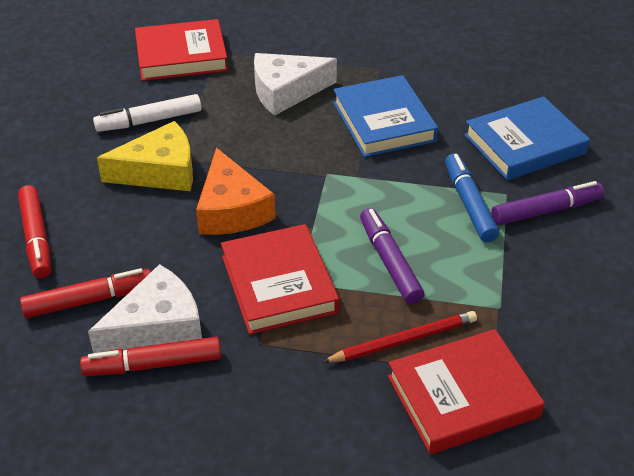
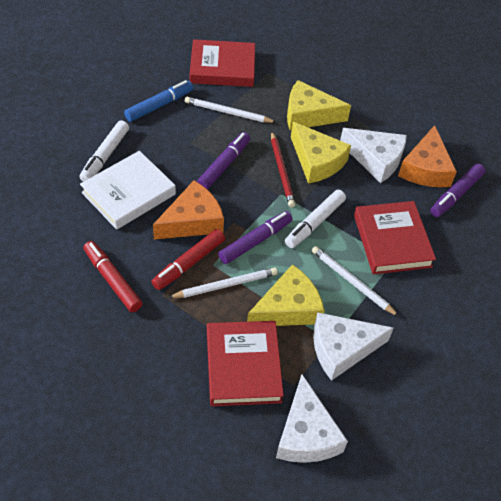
blue book: [333,75,438,157] [464,96,590,180] = 2 -> none = 0
orange cheese: [196,148,276,235] = 1 -> [153,180,224,240] [398,125,457,187] = 2
purple marker: [360,208,425,304] [491,181,604,225] = 2 -> [197,132,250,190] [218,211,293,264] [430,164,486,217] = 3
red marker: [18,185,51,278] [20,268,151,318] [80,337,221,376] = 3 -> [83,241,143,312] [151,229,225,290] = 2
white book: none = 0 -> [80,151,176,230] = 1
white cheese: [88,264,202,353] [254,53,337,116] = 2 -> [276,374,348,463] [313,312,394,381] [340,128,407,183] = 3
white marker: [93,94,202,132] = 1 -> [80,121,129,182] [285,190,346,248] = 2
white pencil: none = 0 -> [168,268,278,298] [185,97,276,123] [312,246,399,317] = 3
yellow cheese: [97,121,193,191] = 1 -> [247,264,325,326] [287,80,351,130] [291,122,351,184] = 3

